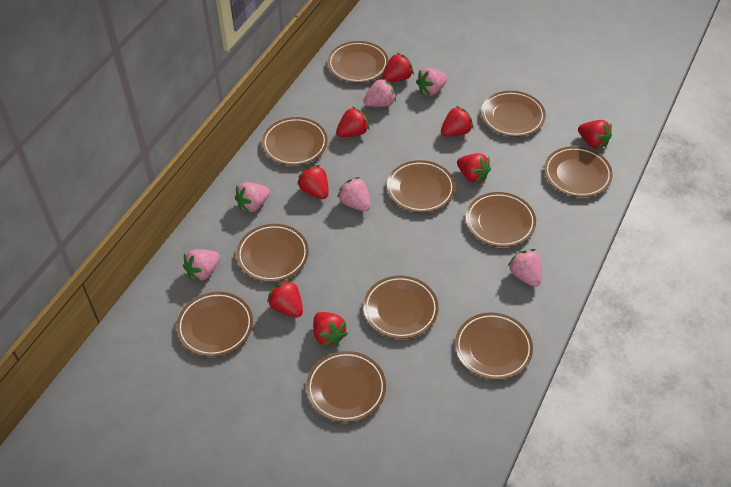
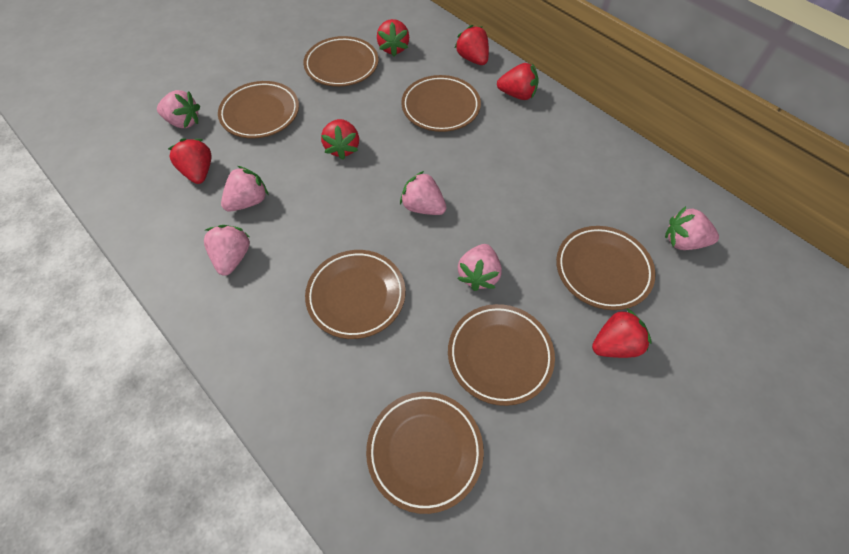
brown plate: [176,292,253,357] [236,224,309,282] [262,117,328,165] [306,351,386,422] [328,41,389,83] [363,276,439,339] [387,160,455,213] [455,312,533,380] [466,192,536,247] [481,91,546,137] [544,146,613,197] = 11 -> [218,81,299,139] [303,36,379,87] [305,250,405,339] [366,392,484,514] [401,75,481,132] [448,304,555,406] [556,226,656,310] = 7
red strawberry: [267,280,303,317] [297,165,329,199] [313,312,348,347] [336,106,369,137] [382,53,414,82] [441,106,474,137] [457,153,491,183] [578,120,612,149] = 8 -> [168,138,211,184] [321,119,359,160] [377,19,409,57] [455,25,489,65] [497,63,539,100] [592,309,652,358] = 6

